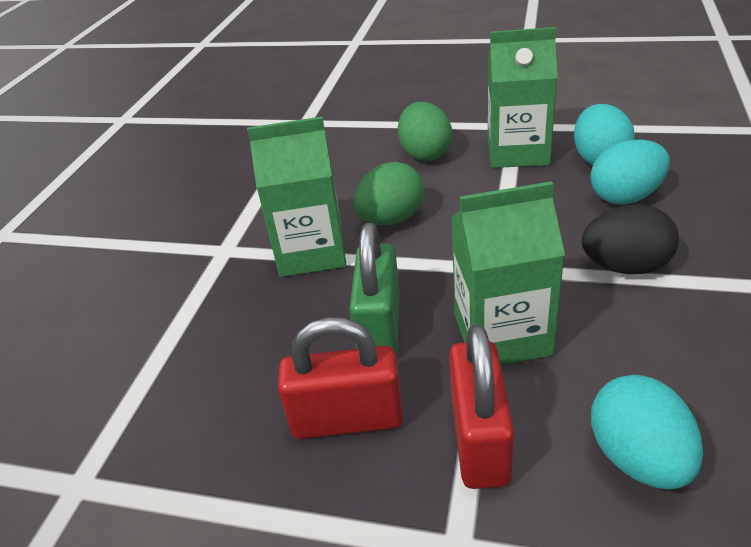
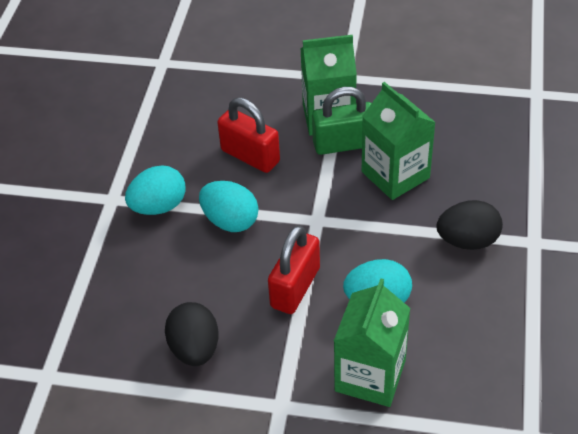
black egg: [582,205,679,274] = 1 -> [165,302,218,366] [437,200,503,250] = 2
green egg: [353,162,424,225] [398,102,452,161] = 2 -> none = 0

